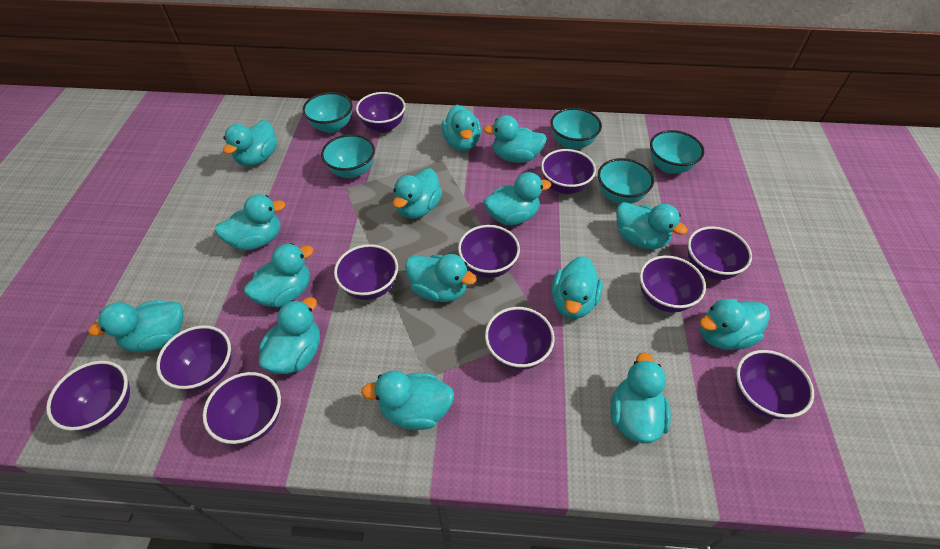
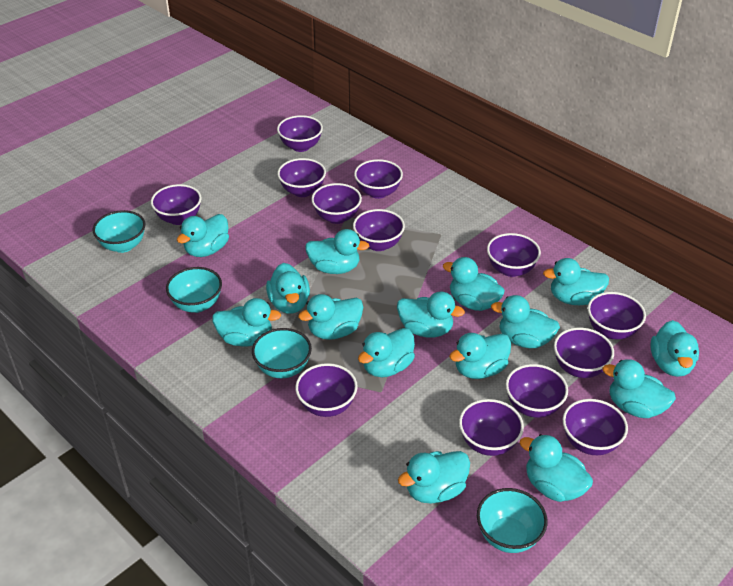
purple bowl: [46,361,130,432] [156,325,231,391] [203,372,281,445] [334,244,398,300] [356,92,406,133] [458,225,520,278] [485,307,555,370] [541,149,596,194] [640,255,706,313] [688,226,752,280] [735,350,814,419] = 11 -> [151,184,202,225] [277,115,323,152] [277,158,326,197] [295,363,358,417] [311,183,362,224] [353,209,405,251] [354,159,403,199] [459,399,524,456] [487,233,541,277] [506,364,568,418] [554,328,614,378] [563,399,628,455] [588,292,646,339] = 13
turquoise bowl: [303,92,353,133] [321,134,375,178] [551,108,602,150] [598,158,654,204] [650,130,704,174] = 5 -> [93,210,146,253] [166,267,222,313] [252,328,312,378] [477,488,548,553] = 4

